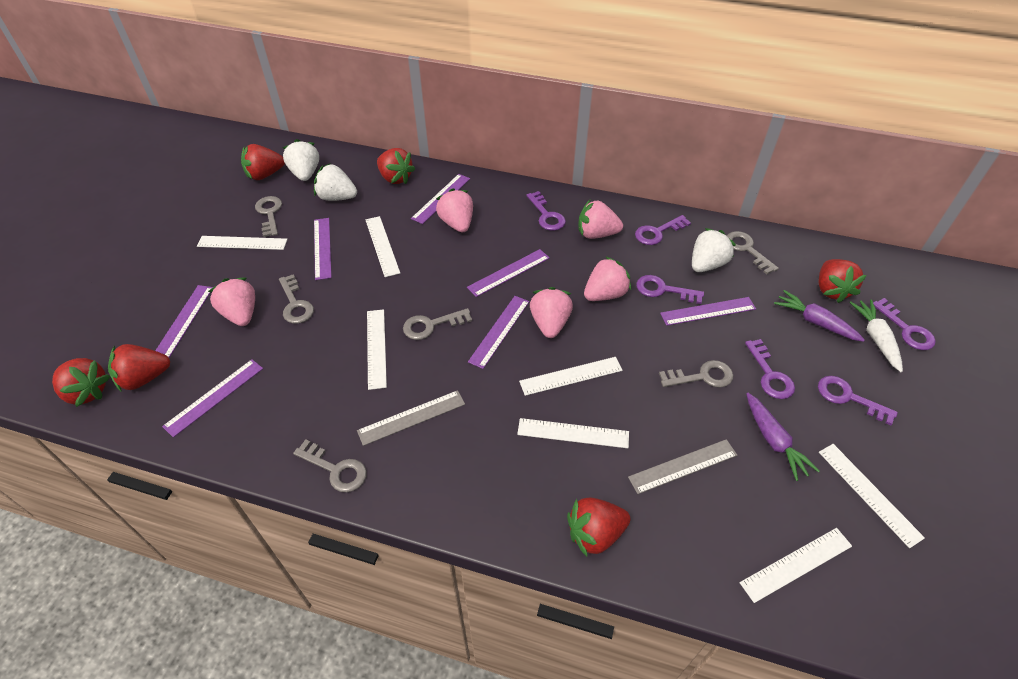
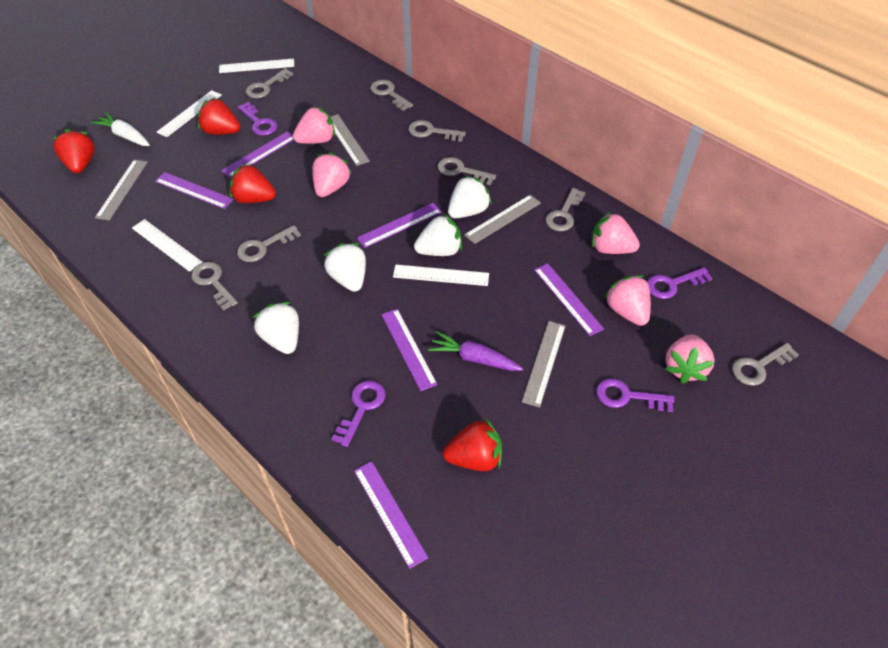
grey key: [255,196,282,237] [279,274,314,324] [293,440,367,492] [403,308,472,340] [659,360,733,387] [727,231,779,274] = 6 -> [191,262,238,311] [237,225,301,262] [246,68,293,98] [370,80,413,111] [408,120,466,142] [437,157,496,185] [545,188,586,231] [732,343,799,386] = 8
grey ruler: [357,390,465,446] [628,439,737,494] = 2 -> [95,160,148,220] [331,114,370,166] [464,195,541,244] [522,321,566,407] = 4
purple carrot: [746,393,820,481] [774,290,865,342] = 2 -> [428,331,523,371] = 1
purple key: [527,191,566,231] [635,215,691,245] [636,275,704,304] [745,339,795,399] [818,376,898,425] [873,298,936,350] = 6 -> [238,102,277,136] [332,380,385,447] [596,378,675,412] [647,267,713,299] = 4
purple ruler: [155,285,213,358] [162,359,263,437] [314,218,332,280] [411,174,470,224] [467,249,549,297] [468,296,529,369] [660,297,756,326] = 7 -> [155,172,234,209] [221,131,294,178] [354,461,428,569] [357,203,442,248] [381,309,438,391] [534,263,604,336] = 6
red strawberry: [52,358,110,407] [108,344,170,392] [241,144,285,180] [377,148,415,184] [567,497,631,557] [819,259,867,303] = 6 -> [53,129,95,173] [197,98,240,135] [230,163,276,203] [443,419,502,471] = 4
white ruler: [197,236,288,250] [365,216,400,277] [367,309,387,390] [517,418,629,448] [519,357,623,396] [740,528,852,603] [819,444,925,548] = 7 -> [132,219,202,272] [157,90,222,137] [219,59,294,73] [393,265,489,286] = 4
white strawberry: [283,139,319,181] [314,163,357,201] [692,228,736,272] = 3 -> [252,302,299,354] [324,243,366,292] [414,214,462,256] [448,175,492,218] = 4

